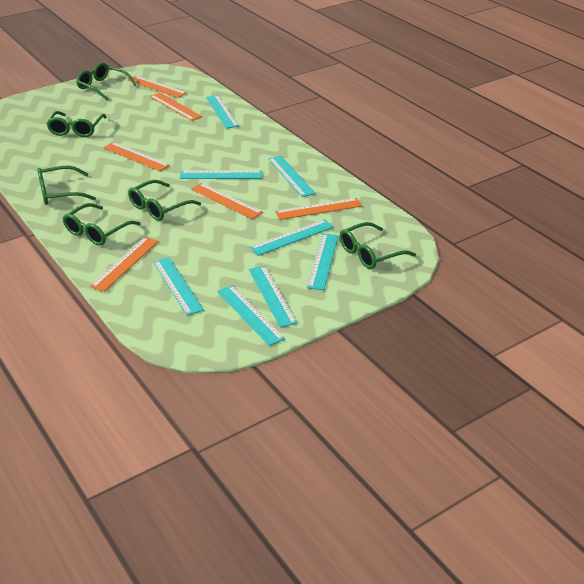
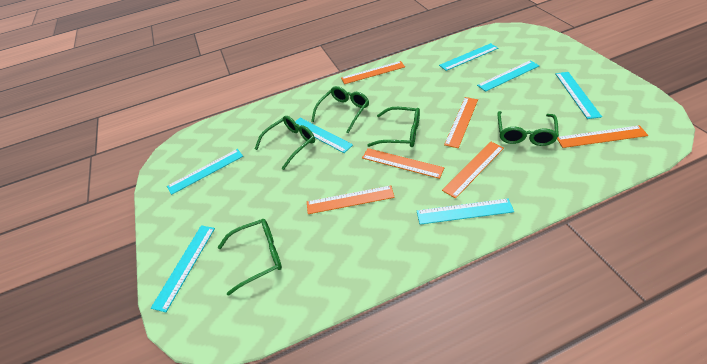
green glasses: [37,166,96,205] [46,111,107,137] [63,203,141,246] [76,63,136,100] [128,180,201,221] [340,222,416,269] = 6 -> [218,219,282,296] [255,116,315,170] [311,86,369,133] [368,107,420,147] [497,111,559,146] = 5
turquoise ruler: [153,257,204,316] [180,170,262,179] [206,95,239,129] [217,285,285,346] [249,219,334,256] [249,266,298,328] [268,156,316,197] [307,234,339,290] = 8 -> [151,225,215,312] [167,149,243,195] [295,118,353,153] [417,198,514,225] [439,43,498,71] [477,60,539,92] [555,72,602,119] = 7

